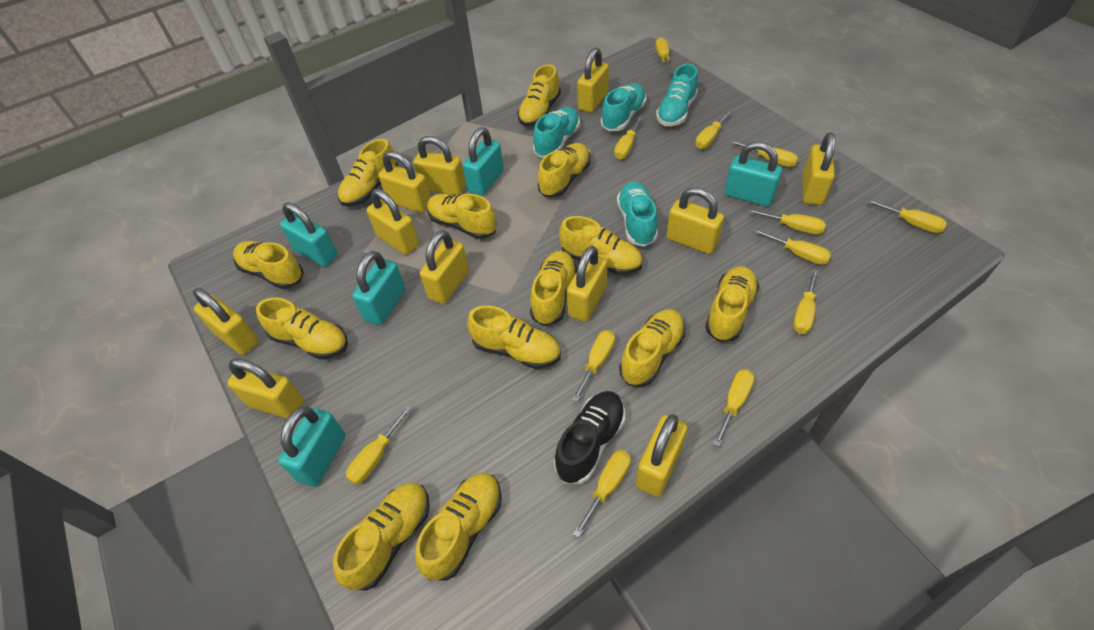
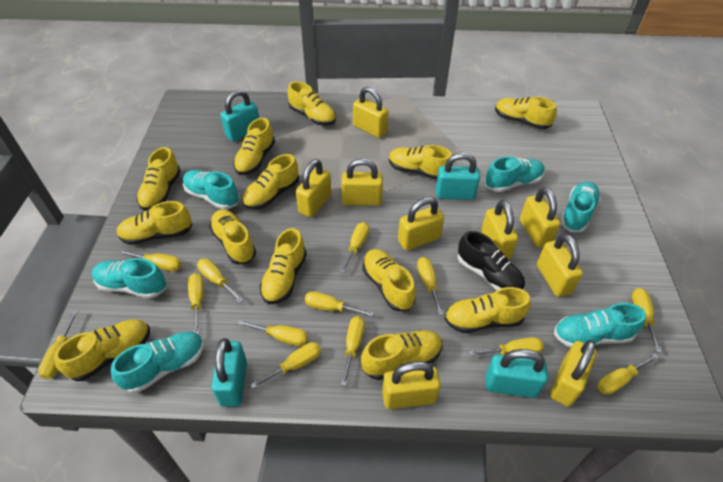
turquoise padlock: [278,406,345,487] [280,202,338,267] [352,251,405,325] [463,127,504,196] [724,142,782,207] = 5 -> [211,338,247,407] [220,90,259,142] [436,153,480,200] [486,349,548,398] = 4
turquoise shoe: [533,107,580,158] [601,83,646,131] [617,181,658,247] [656,64,698,126] = 4 -> [92,258,166,299] [111,332,204,393] [183,170,239,209] [485,156,545,192] [554,303,646,347] [560,182,601,232] = 6
yellow padlock: [193,288,259,355] [227,358,304,418] [367,189,419,255] [378,151,431,213] [413,136,466,195] [420,230,469,304] [567,246,608,322] [577,47,609,113] [636,414,688,497] [666,187,724,254] [803,132,835,205] = 11 -> [296,159,331,217] [341,158,383,206] [353,87,388,138] [382,361,441,409] [398,197,444,250] [481,200,518,260] [520,187,561,248] [537,234,583,297] [550,340,597,407] = 9
yellow screwdriver: [346,405,412,485] [572,330,615,402] [573,450,631,538] [614,117,642,159] [655,37,672,73] [695,110,732,149] [713,369,754,447] [730,141,798,167] [747,209,826,234] [753,229,831,265] [793,269,818,334] [866,199,947,233] = 12 -> [38,310,78,379] [119,250,182,271] [188,273,204,334] [197,259,243,303] [237,320,308,346] [251,342,321,389] [304,291,374,317] [340,222,369,273] [341,316,364,386] [417,257,444,316] [469,337,544,356] [597,353,659,395] [632,288,662,353] = 13

